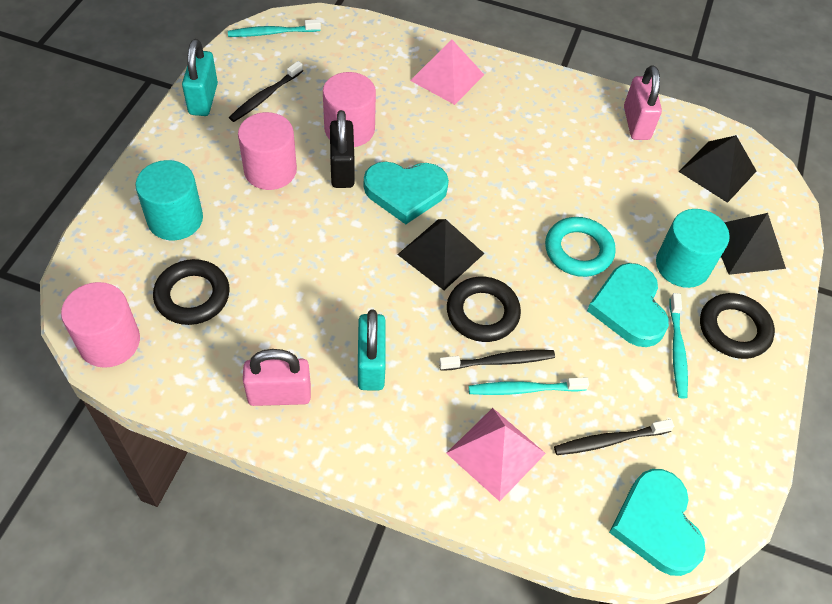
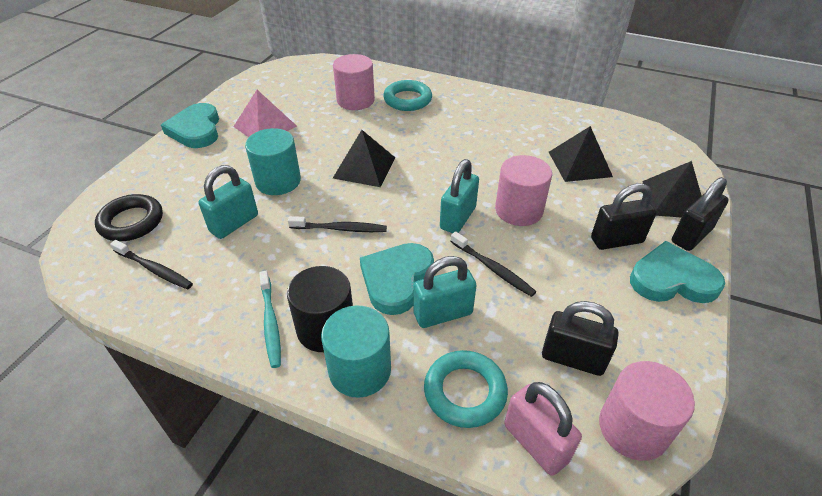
black cylinder: none = 0 -> [287,266,353,352] = 1
black padlock: [330,110,355,188] = 1 -> [542,301,618,376] [591,184,657,250] [672,177,729,251] = 3
black ring: [153,259,230,325] [447,277,521,342] [700,293,775,359] = 3 -> [95,194,163,241] = 1
pink padlock: [243,349,311,406] [624,65,662,140] = 2 -> [504,382,582,476] = 1
pink pyramid: [410,39,484,105] [446,408,546,502] = 2 -> [233,90,297,137] = 1
turquoise padlock: [182,39,218,116] [358,309,386,390] = 2 -> [199,165,258,239] [413,256,477,328] [440,159,479,233] = 3
turquoise ring: [545,217,616,277] = 1 -> [383,80,432,111] [424,350,508,428] = 2
turquoise toothbrush: [228,19,321,37] [468,377,589,395] [669,293,688,399] = 3 -> [259,271,281,368] = 1

